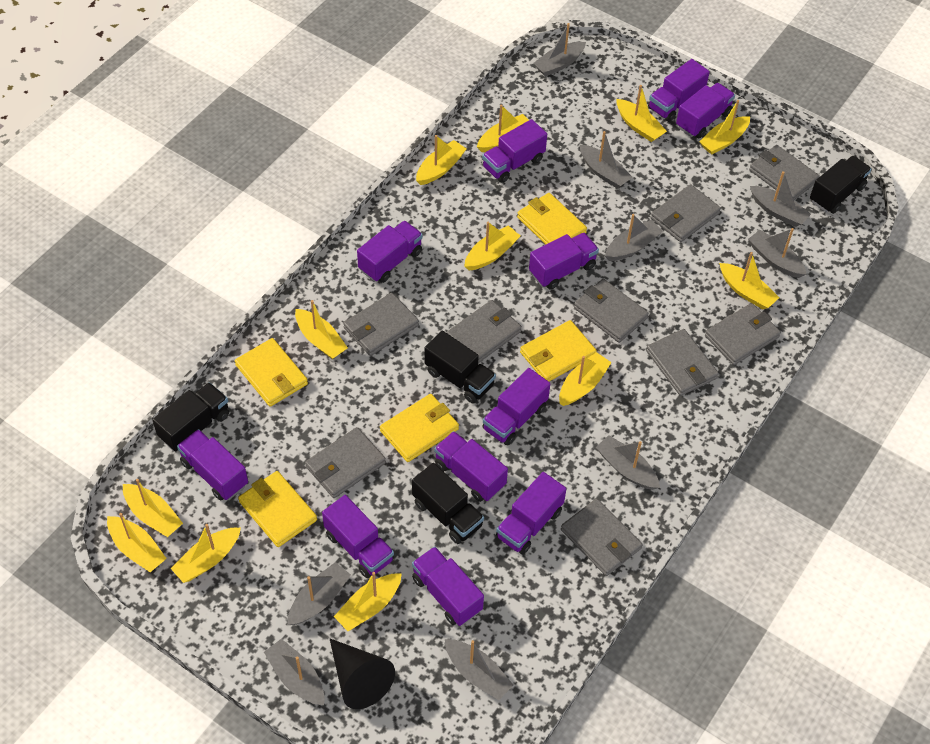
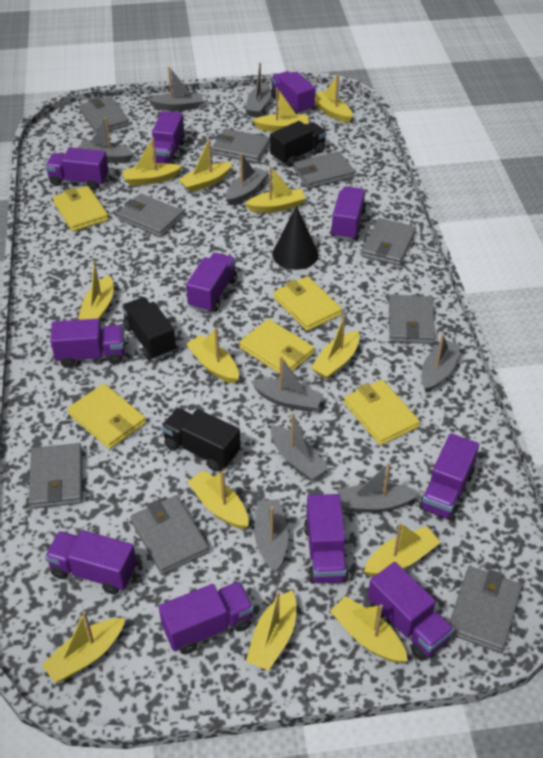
black truck: [153,382,229,451] [412,463,484,544] [424,330,496,403] [810,156,872,214] = 4 -> [122,297,176,360] [161,408,241,471] [270,121,327,167] = 3
yellow boat: [107,513,167,572] [123,479,183,537] [170,524,241,583] [295,300,348,359] [334,572,402,631] [416,135,467,185] [464,222,520,270] [477,105,529,152] [559,352,612,406] [616,85,667,142] [699,100,750,155] [719,252,780,309] = 12 -> [42,611,125,683] [78,261,114,321] [122,137,182,186] [178,139,232,192] [186,327,239,384] [187,470,249,529] [245,166,306,213] [246,590,296,671] [253,88,309,132] [311,315,360,379] [315,75,353,123] [330,596,408,663] [364,523,441,576] = 13

